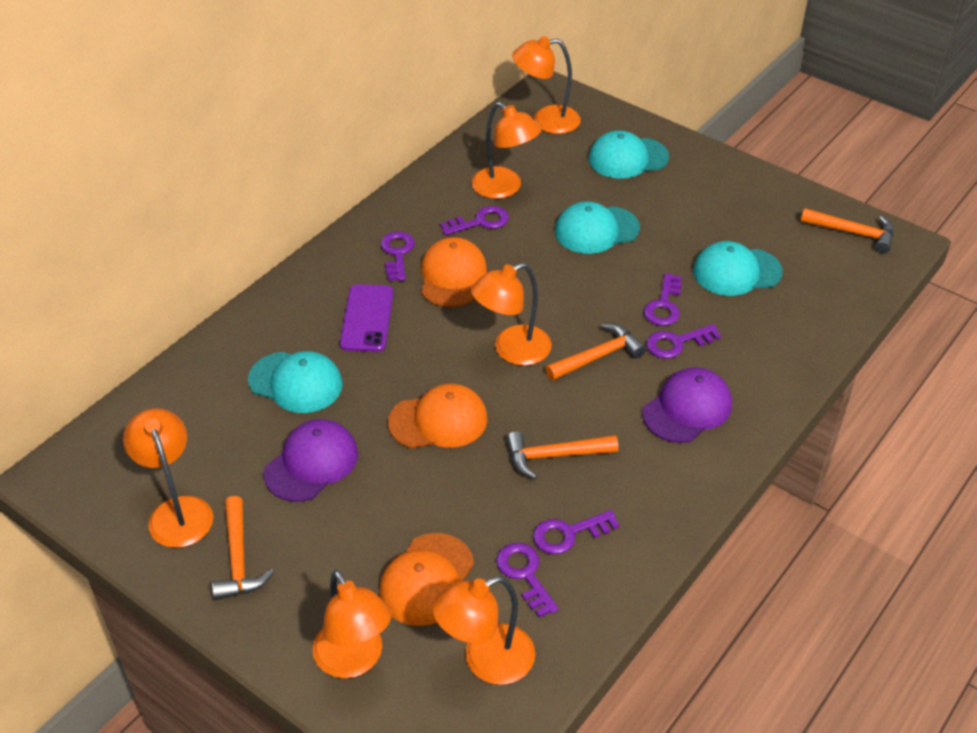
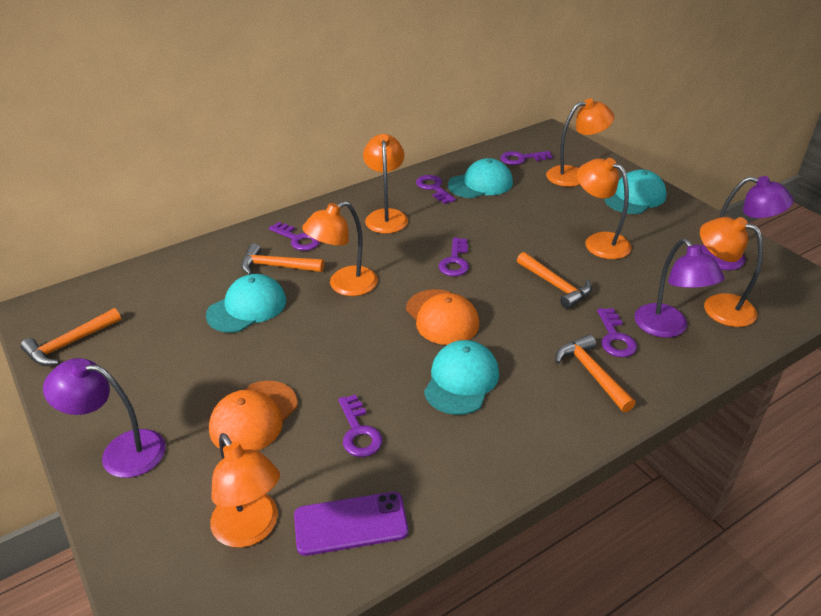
orange cap: [379,533,474,626] [388,383,488,448] [421,237,487,307] = 3 -> [209,381,298,451] [406,289,479,345] = 2
purple cap: [263,419,358,502] [642,367,732,443] = 2 -> none = 0
purple lamp: none = 0 -> [43,358,166,478] [634,239,724,338] [701,176,794,270] = 3

